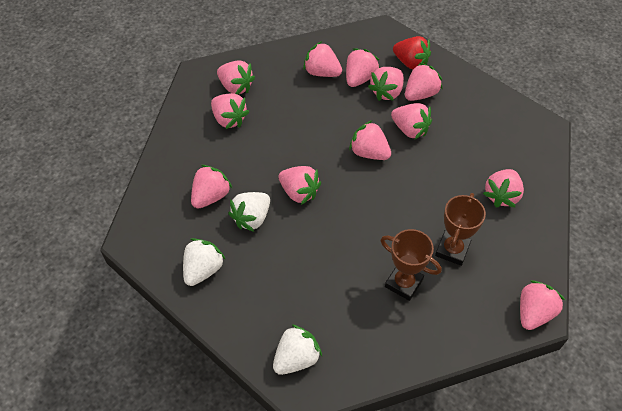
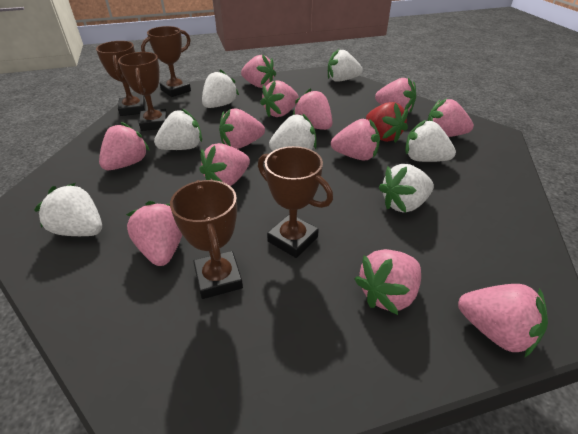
brown trophy: [381,229,442,301] [435,193,486,266] = 2 -> [96,41,146,116] [118,52,168,131] [141,26,191,97] [170,180,243,299] [258,146,333,258] = 5
white strawberry: [183,238,226,286] [228,192,270,232] [273,324,322,375] = 3 -> [34,183,102,236] [154,109,202,150] [202,69,239,108] [269,113,317,151] [328,49,363,82] [379,164,434,213] [405,120,456,162] = 7

